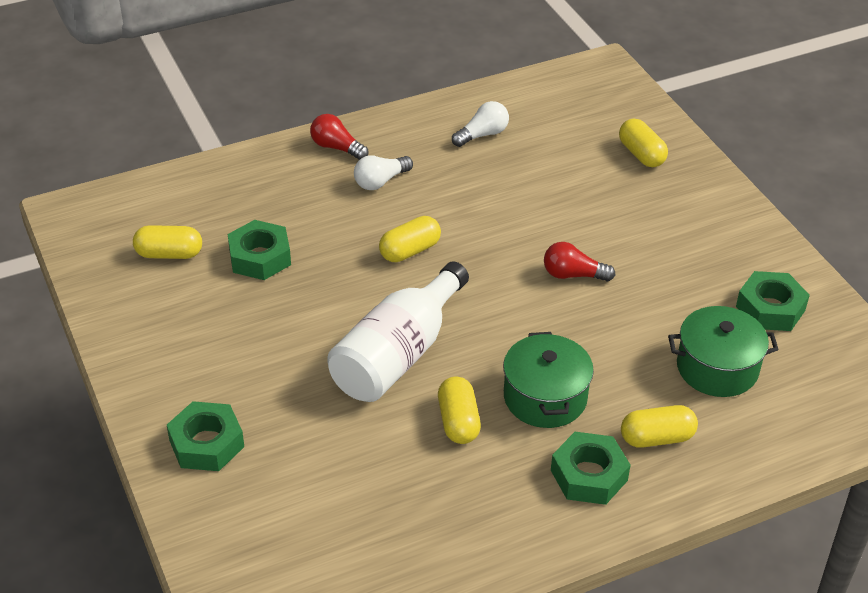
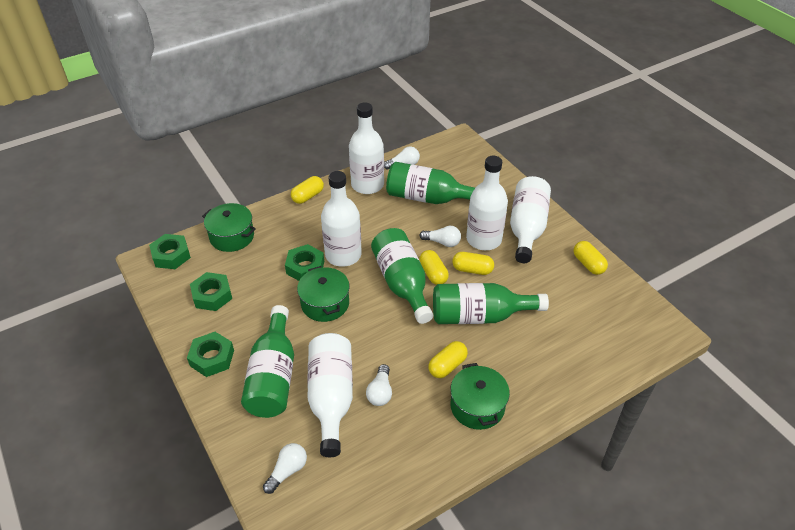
green bottle: none = 0 -> [241,305,294,418] [371,228,433,324] [386,162,475,204] [433,283,549,324] = 4
green pot: [503,332,594,428] [668,306,779,397] = 2 -> [202,203,256,252] [297,266,350,322] [450,363,510,430] = 3
red light bulb: [310,114,369,160] [544,242,615,282] = 2 -> none = 0
white bottle: [327,261,469,402] = 1 -> [307,333,353,457] [321,171,362,267] [349,102,384,194] [466,156,508,250] [510,176,551,263] = 5
white light bulb: [354,155,413,190] [452,101,509,147] = 2 -> [263,443,307,494] [366,364,392,406] [384,147,420,169] [419,226,461,247] = 4

